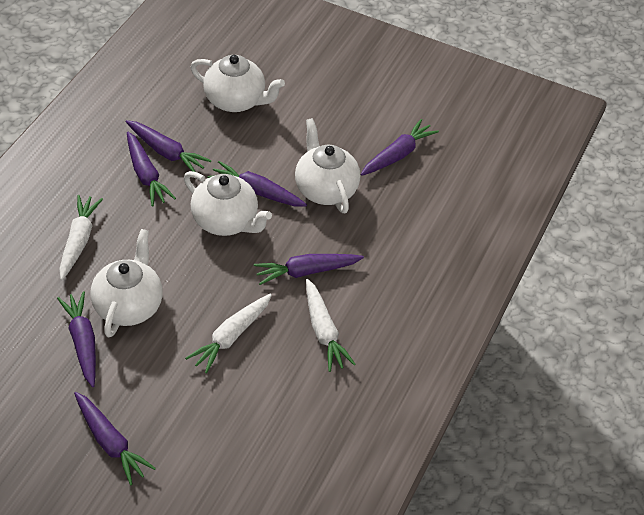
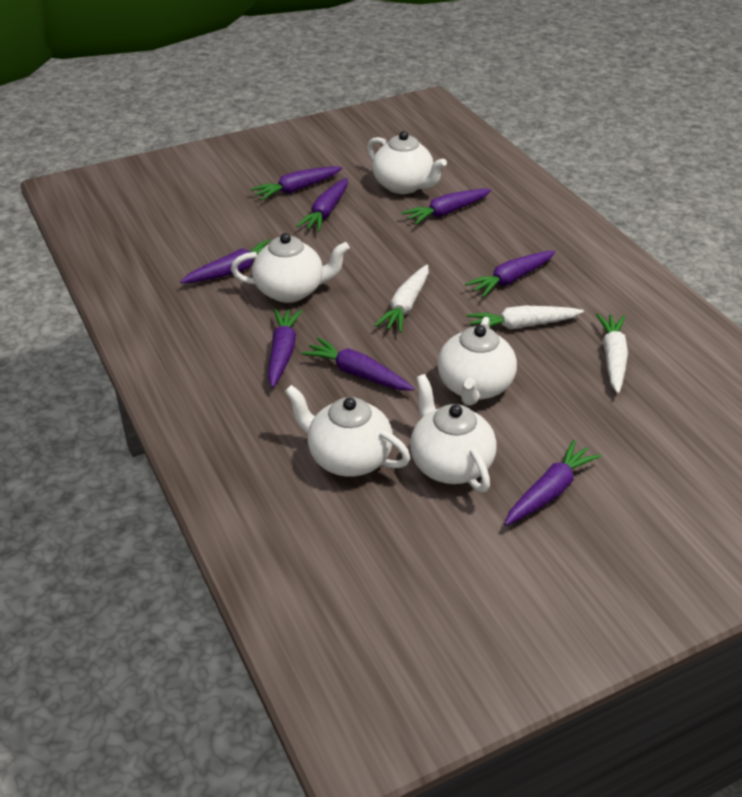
purple carrot: [57,291,96,387] [74,392,156,485] [126,120,211,172] [127,132,176,206] [207,161,307,206] [254,254,364,285] [360,119,439,176] = 7 -> [180,239,271,283] [251,166,342,200] [268,309,302,388] [296,178,348,232] [302,338,414,391] [402,189,491,225] [465,250,555,297] [504,440,601,526] = 8
white teapot: [91,229,163,337] [184,171,272,236] [190,55,285,112] [295,118,361,213] = 4 -> [231,233,350,303] [284,385,410,477] [367,131,447,194] [410,374,497,493] [437,317,517,406] = 5

